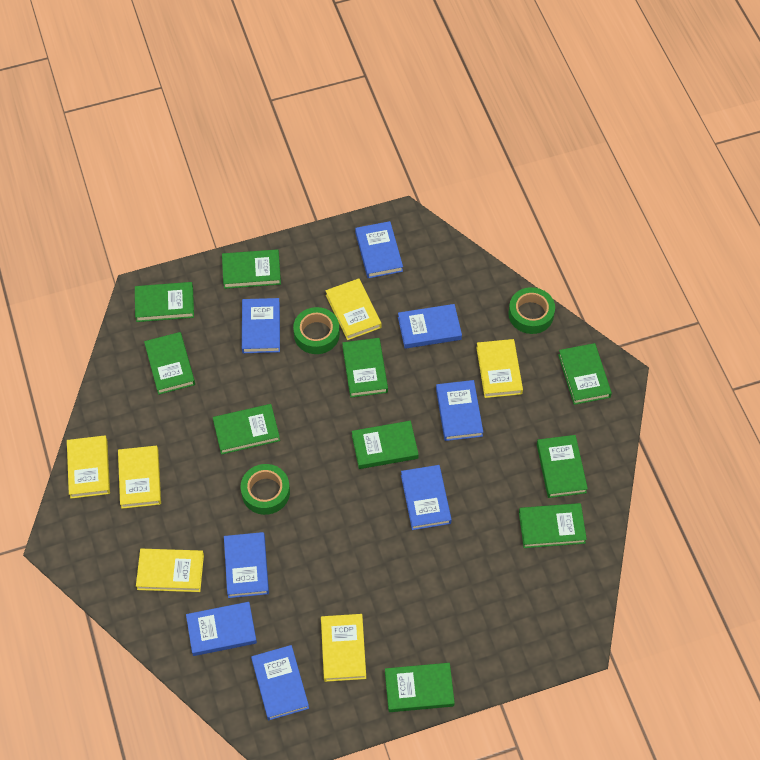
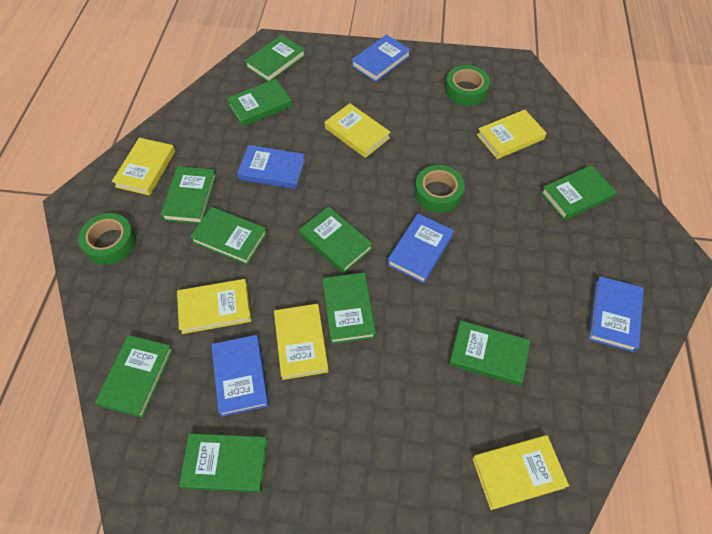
blue book: [186,602,257,656] [224,532,269,598] [242,298,280,353] [251,645,309,720] [355,221,403,278] [398,304,462,349] [401,465,452,530] [436,380,483,441] = 8 -> [211,335,269,417] [237,145,305,189] [351,34,411,82] [387,213,454,283] [588,276,644,352] = 5

